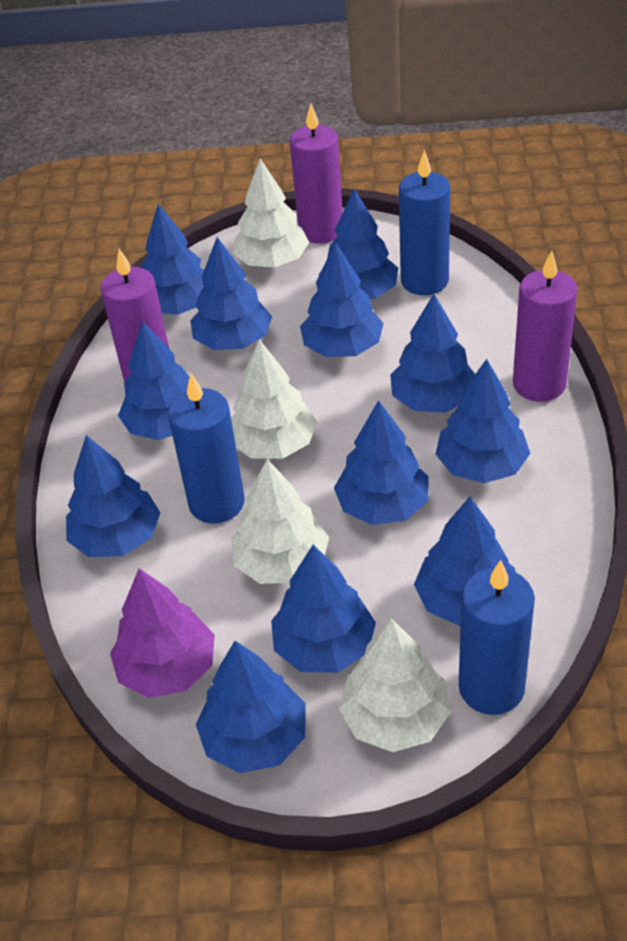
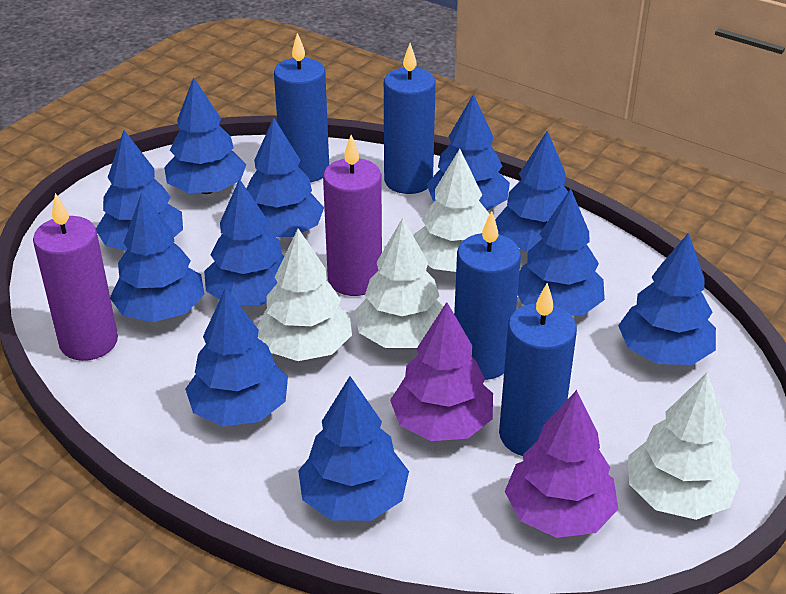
blue candle: [168,374,244,524] [399,150,450,295] [459,560,535,715] = 3 -> [274,33,329,182] [384,43,436,194] [454,211,521,380] [499,283,577,456] = 4
blue tree: [66,435,160,557] [118,321,190,440] [140,204,204,315] [190,237,272,350] [196,641,305,773] [271,545,376,673] [300,242,384,357] [319,189,398,299] [334,400,428,525] [390,294,475,413] [414,497,515,626] [436,359,530,483] = 12 -> [96,130,183,251] [110,192,205,322] [164,77,247,194] [185,288,288,426] [204,179,284,305] [246,117,324,237] [298,376,409,521] [427,94,510,211] [495,131,568,252] [518,189,605,316] [618,233,716,365] = 11
purple candle: [100,249,169,383] [290,103,343,244] [513,251,578,402] = 3 -> [33,193,118,361] [323,135,382,296] = 2
purple tree: [110,569,215,698] = 1 -> [390,302,493,441] [505,390,618,538] = 2

